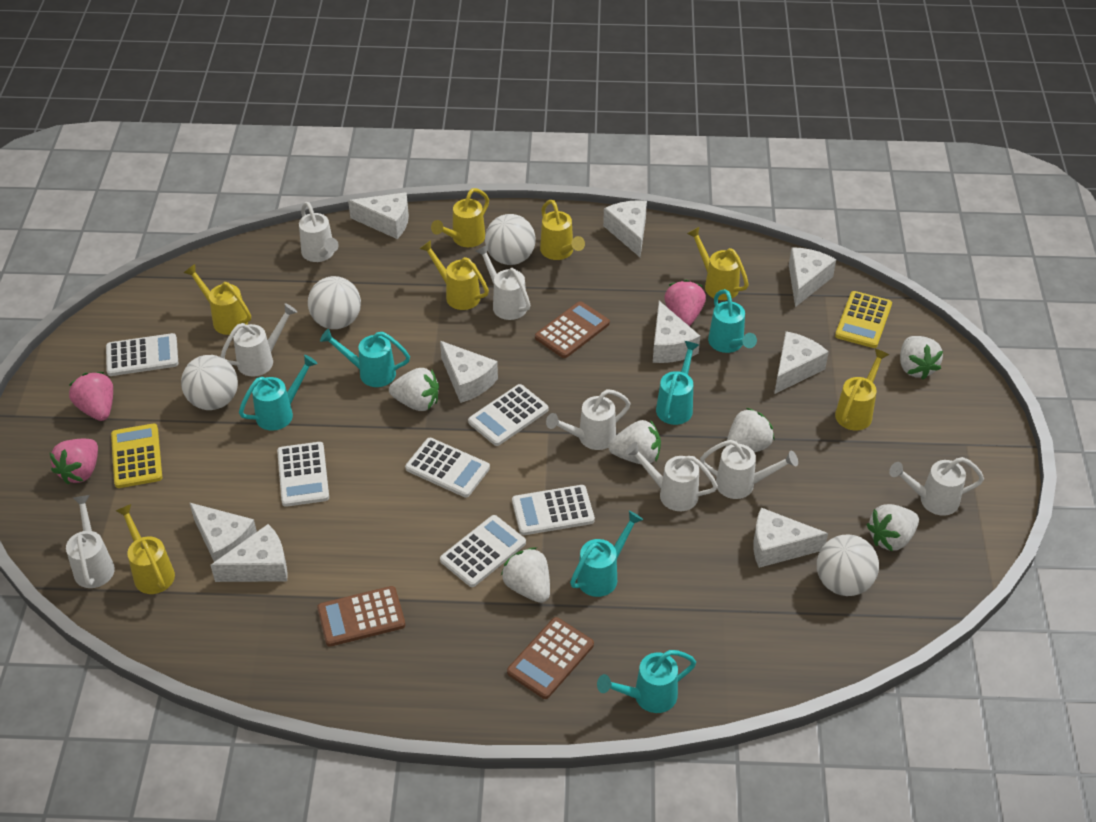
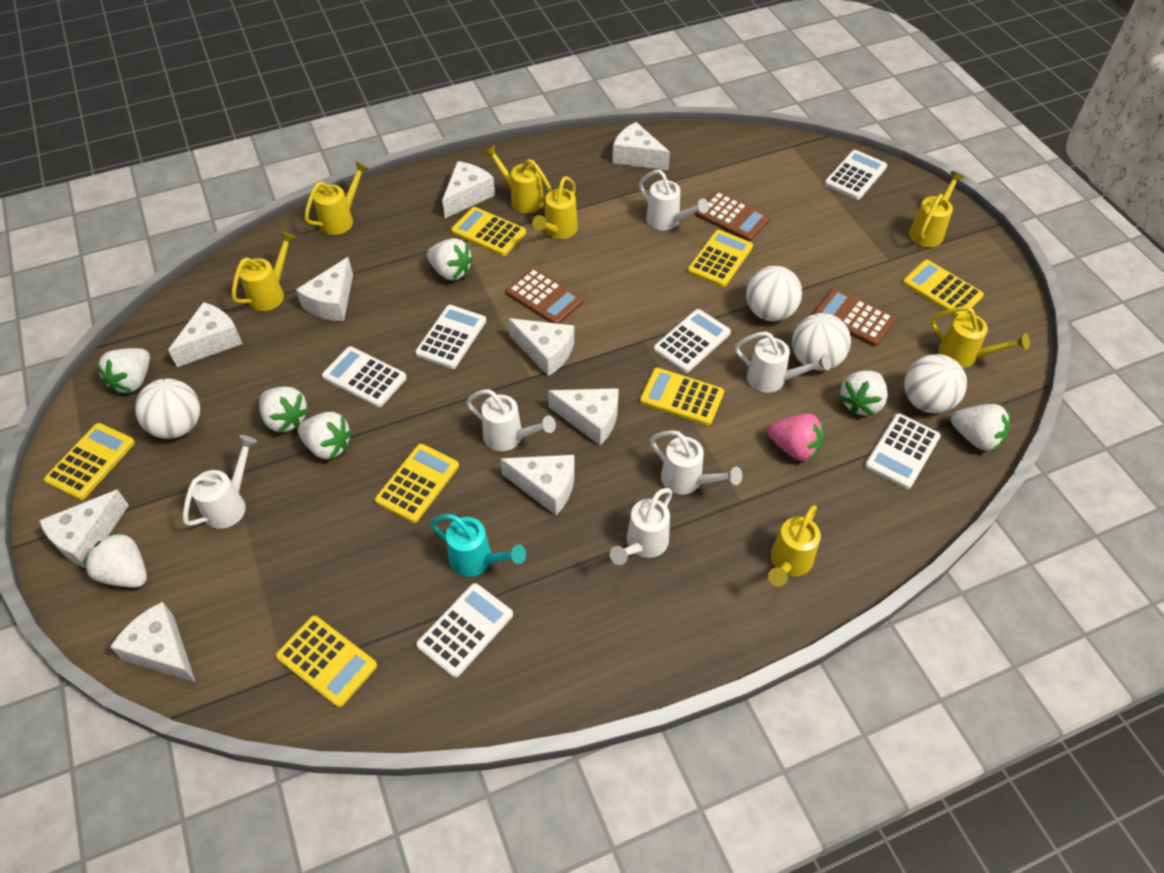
pink strawberry: [49,439,98,484] [69,372,113,421] [664,280,706,326] = 3 -> [767,413,824,461] = 1
turquoise watering can: [239,355,318,431] [320,329,410,387] [570,511,643,597] [597,650,696,713] [656,341,699,425] [708,289,757,353] = 6 -> [430,514,526,577] = 1
white strawberry: [389,368,439,411] [501,547,550,603] [608,420,661,465] [726,408,774,453] [866,504,919,551] [900,336,943,380] = 6 -> [83,531,147,588] [96,348,150,394] [259,387,310,433] [297,412,352,460] [427,238,473,281] [839,371,888,416] [951,404,1010,452] = 7
white watering can: [66,495,115,588] [220,303,297,377] [299,202,339,262] [476,245,530,320] [546,389,631,450] [625,442,718,511] [700,440,798,499] [889,457,984,516] = 8 -> [183,435,257,529] [466,389,556,451] [610,488,672,565] [639,170,709,230] [650,430,742,494] [735,331,831,393] = 6
yellow calculator: [111,423,162,488] [835,291,892,348] = 2 -> [44,423,135,500] [276,616,377,707] [375,444,459,523] [451,207,526,256] [640,368,724,426] [688,230,753,287] [902,260,984,317] = 7

